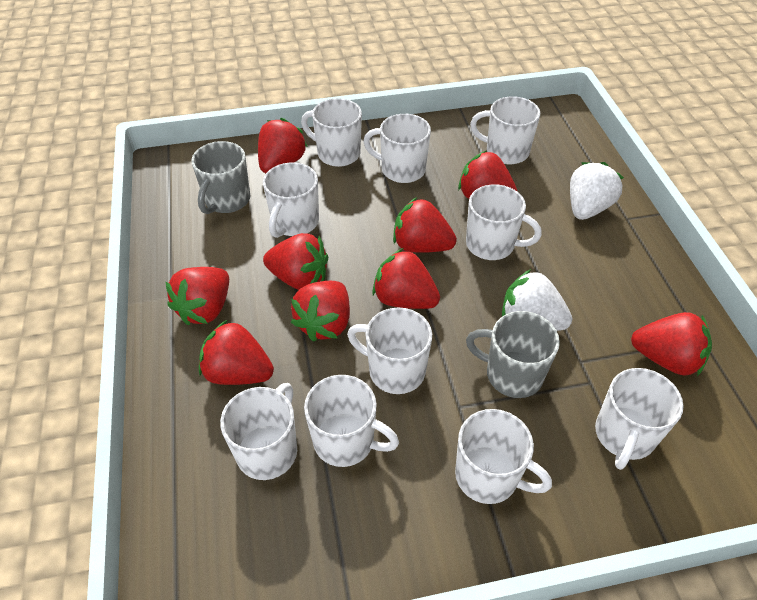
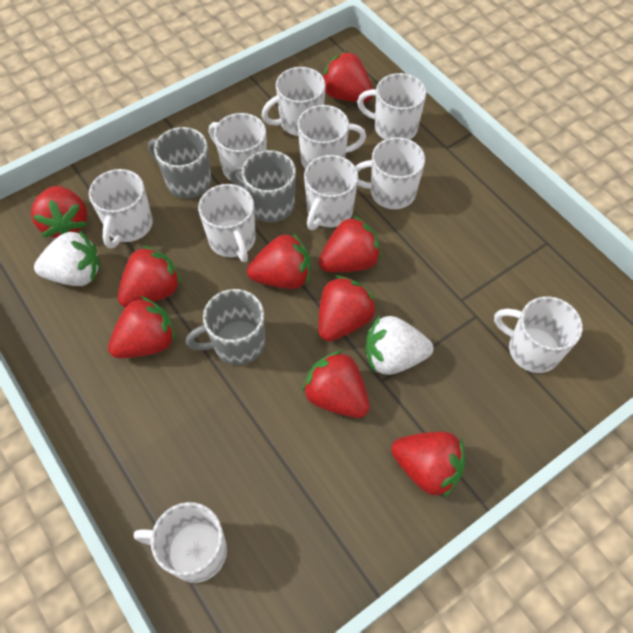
grey mug: [192,141,250,214] [466,311,560,398] = 2 -> [148,127,212,199] [186,289,265,365] [229,150,296,223] = 3

